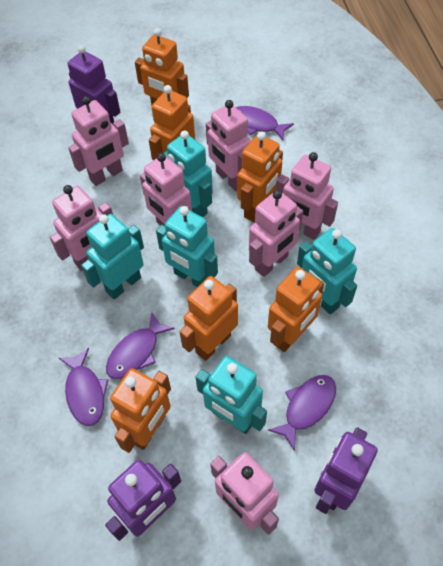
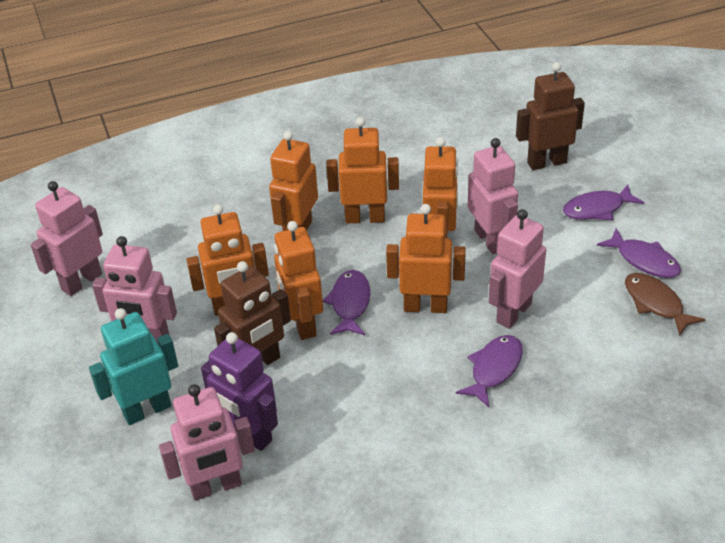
brown fish: none = 0 -> [625,273,706,336] = 1
brown robot: none = 0 -> [214,261,291,365] [516,62,585,170] = 2
pink robot: [50,185,113,271] [68,96,129,186] [140,153,192,226] [206,100,251,191] [210,452,279,535] [249,190,303,277] [276,152,338,240] = 7 -> [30,181,103,296] [92,236,177,343] [159,384,255,500] [468,138,518,255] [489,209,546,329] = 5
purple robot: [68,45,120,124] [105,460,181,541] [314,427,378,514] = 3 -> [201,332,278,451] = 1
turquoise robot: [81,214,144,299] [156,206,218,287] [164,131,213,217] [196,356,267,434] [297,228,357,314] = 5 -> [89,308,178,425] = 1

